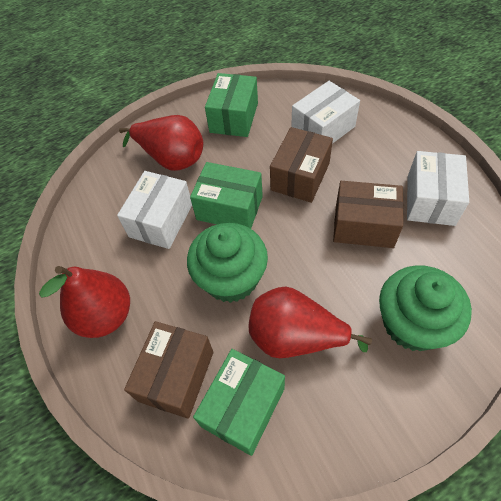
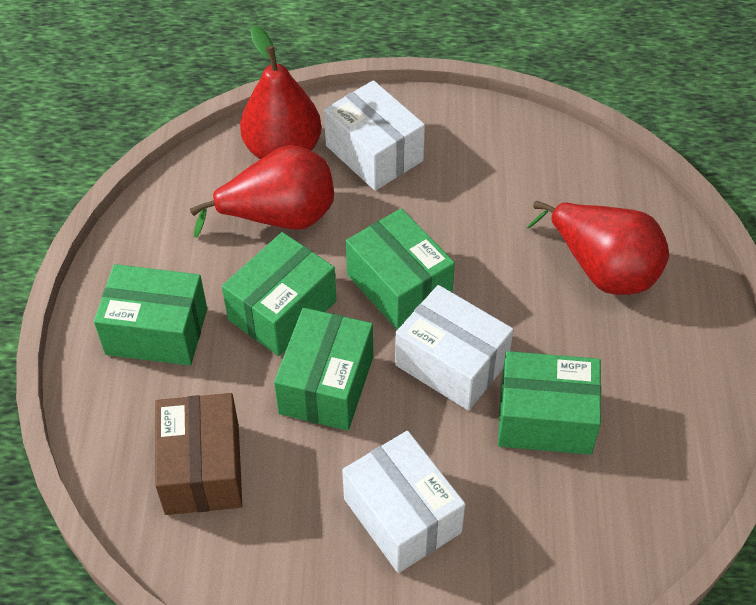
brown box: [124,321,213,419] [270,127,333,203] [333,181,403,248] = 3 -> [155,393,242,515] = 1
green box: [190,162,263,229] [193,349,285,456] [205,73,258,137] = 3 -> [94,264,207,366] [222,232,337,356] [274,308,373,431] [346,208,455,330] [498,351,601,455] = 5
green cupcake: [187,223,268,303] [379,265,472,351] = 2 -> none = 0

